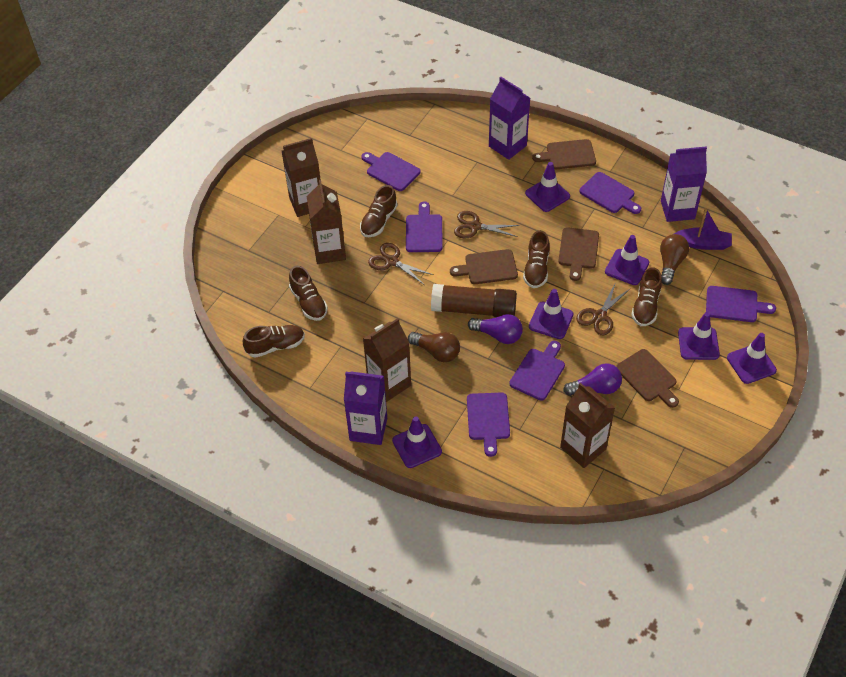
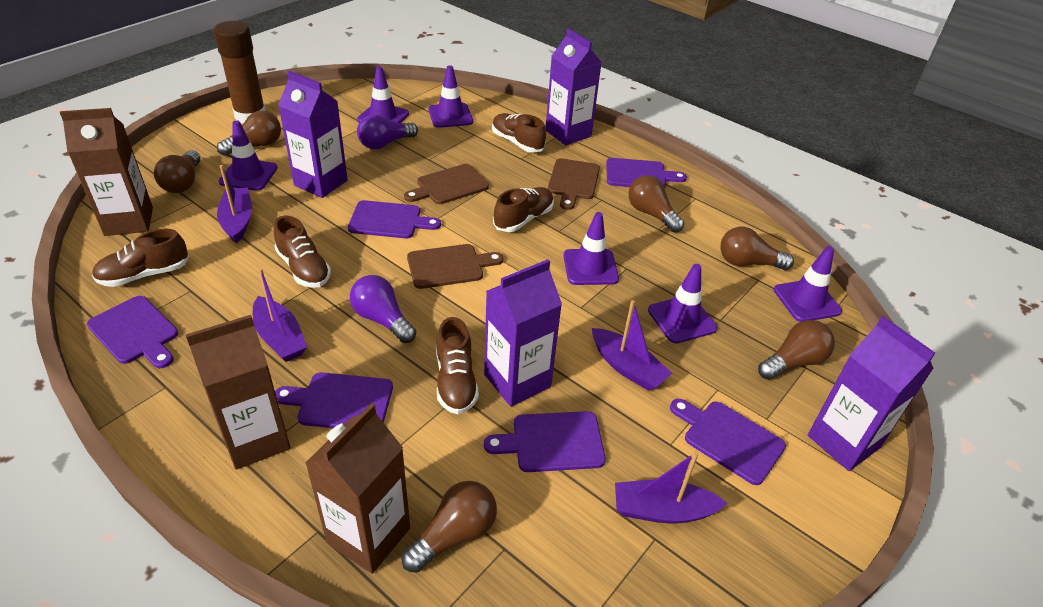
brown carton: [282,138,321,217] [307,180,346,264] [363,318,411,402] [560,383,615,468] = 4 -> [60,108,153,236] [186,315,290,469] [305,403,410,574] = 3
brown cutting board: [450,249,518,284] [532,139,596,169] [558,227,599,281] [616,349,679,408] = 4 -> [404,164,489,204] [407,244,503,289] [548,158,600,210] = 3
brown light bulb: [408,332,460,362] [660,234,689,285] = 2 -> [154,150,201,193] [217,111,281,156] [402,481,497,573] [628,175,684,233] [720,227,794,270] [758,320,835,380] = 6
brown scissors: [368,243,434,285] [454,211,520,239] [576,282,630,335] = 3 -> none = 0
purple boat: [674,208,732,250] = 1 -> [217,165,252,244] [253,268,307,362] [592,300,673,391] [615,452,727,524] = 4
purple carton: [344,372,387,445] [489,77,530,160] [661,146,707,222] = 3 -> [278,71,348,198] [484,259,562,407] [546,28,602,145] [808,316,935,471] = 4

